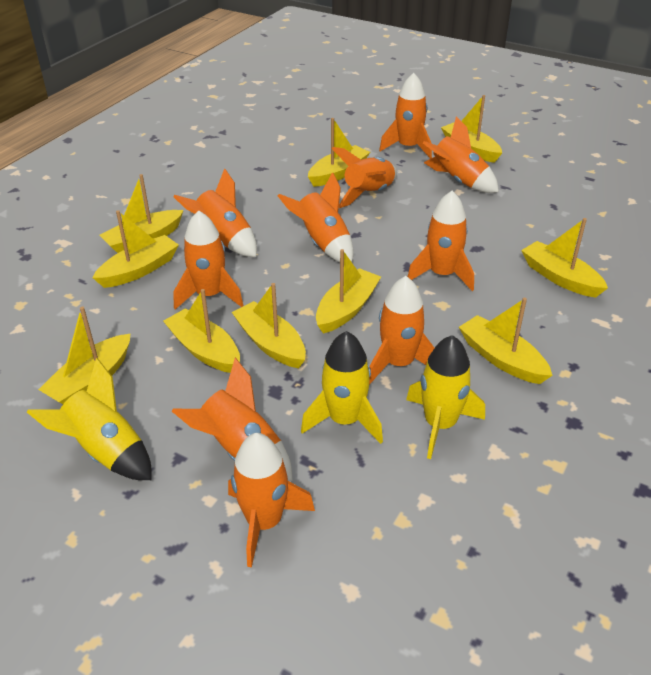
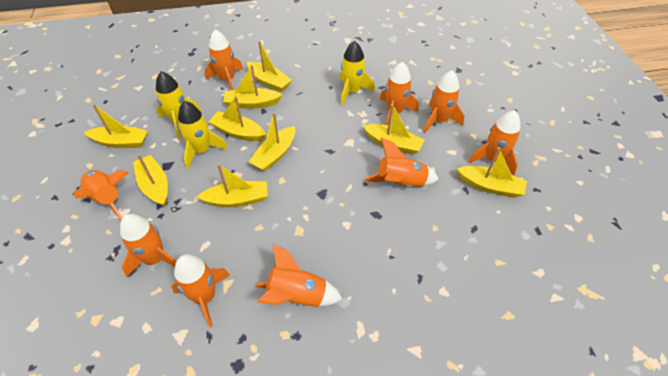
orange rocket: [172,358,293,481] [174,168,257,257] [174,210,244,309] [228,433,315,568] [278,172,354,263] [332,147,397,208] [369,276,434,385] [379,73,432,159] [408,191,474,291] [423,116,499,193] = 10 -> [74,169,128,220] [120,214,177,277] [172,254,230,327] [205,29,243,90] [255,243,342,307] [364,138,439,188] [380,62,419,125] [423,70,465,133] [468,110,520,176] = 9
yellow boat: [38,307,131,404] [93,210,179,288] [100,174,184,253] [163,289,240,373] [232,283,306,368] [308,118,370,187] [316,249,381,334] [441,95,502,163] [459,298,553,384] [521,218,608,298] = 10 -> [84,104,148,148] [133,154,168,207] [196,164,268,207] [209,96,266,141] [223,65,283,109] [247,41,292,92] [249,113,295,171] [363,104,424,155] [457,147,527,198] = 9

